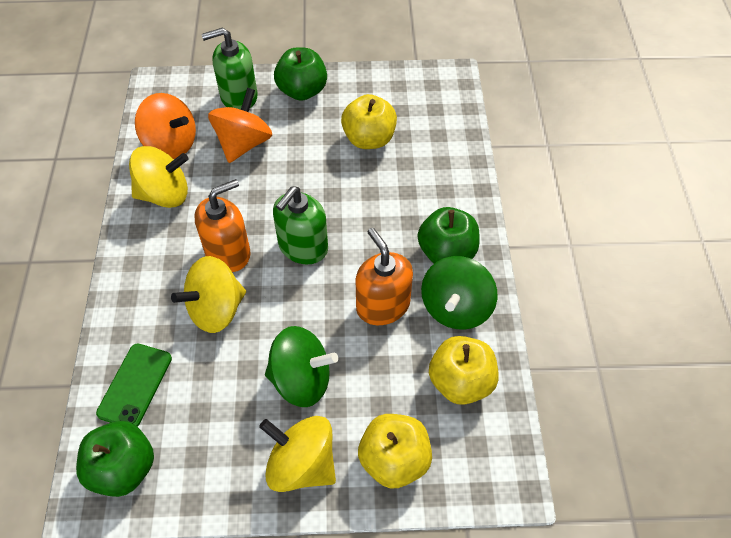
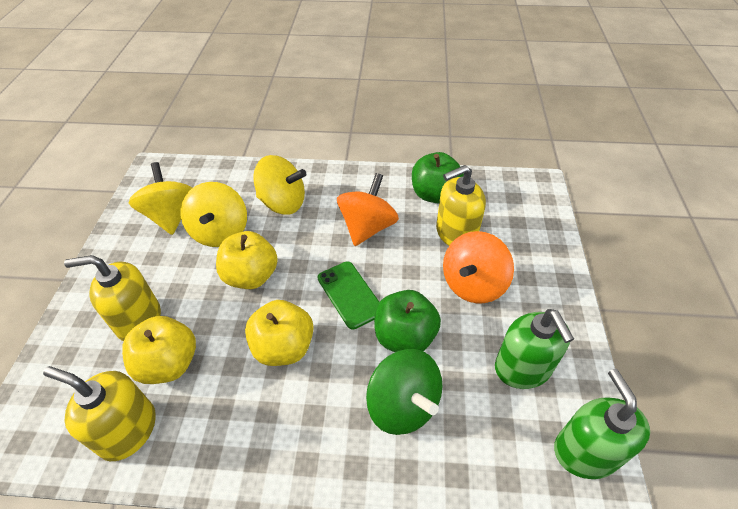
green apple: [76,421,154,497] [274,47,327,101] [418,207,479,264] = 3 -> [374,290,441,352] [412,152,464,203] = 2
green spinning top: [265,326,338,407] [421,256,498,330] = 2 -> [366,349,442,435] = 1
orange soap dispenser: [195,179,251,272] [355,228,413,325] = 2 -> none = 0
yellow soap dispenser: none = 0 -> [43,366,156,461] [64,255,161,341] [436,165,486,246] = 3

